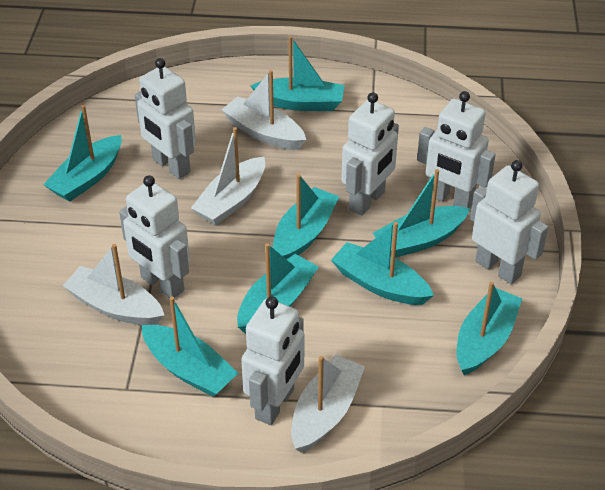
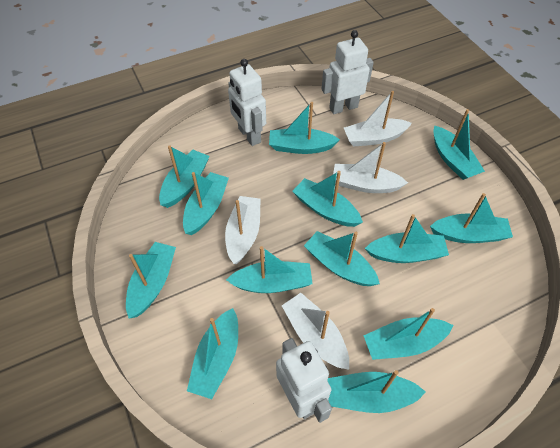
turquoise boat: [43,105,122,202] [142,297,238,397] [237,243,319,334] [251,36,345,111] [273,174,339,259] [331,222,434,305] [372,169,470,258] [457,281,522,375] = 8 -> [126,242,176,318] [159,145,210,208] [183,172,229,235] [187,308,238,399] [226,246,313,293] [269,102,340,154] [292,171,363,227] [304,231,380,286] [327,370,426,413] [364,308,453,360] [365,214,449,263] [430,193,513,243] [433,109,485,180] = 13
white robot: [119,175,190,298] [135,58,196,179] [241,296,304,425] [341,92,399,216] [417,91,496,208] [470,160,548,284] = 6 -> [228,59,266,146] [276,338,332,423] [322,30,374,114] = 3

